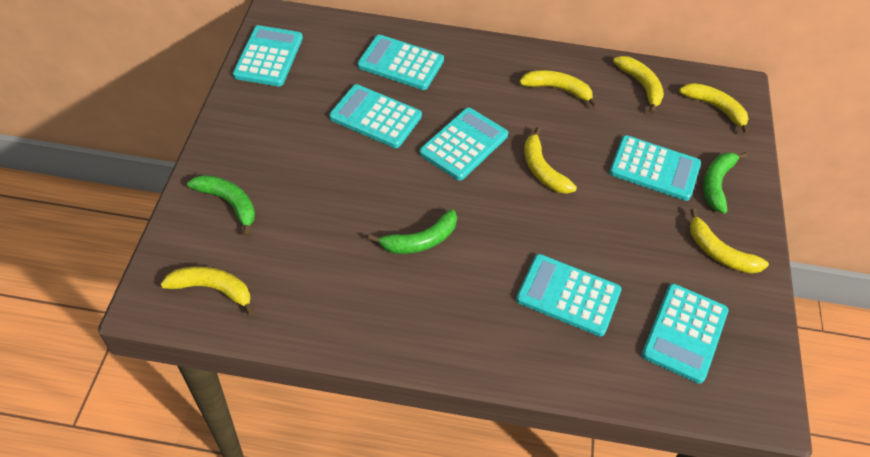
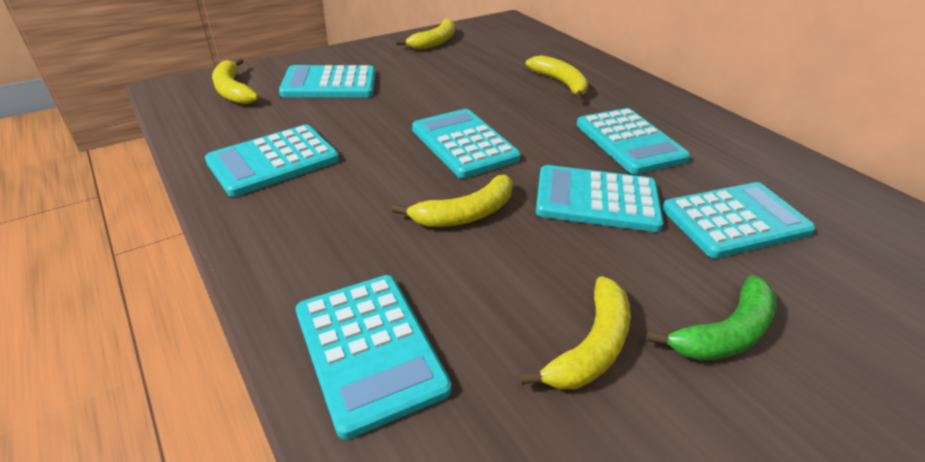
green banana: [187,175,255,236] [368,209,457,254] [703,152,747,214] = 3 -> [646,275,777,361] = 1
yellow banana: [161,266,254,316] [519,70,598,108] [524,127,577,194] [613,56,664,114] [679,83,749,135] [690,208,769,274] = 6 -> [212,58,259,104] [392,174,513,227] [396,18,455,50] [518,276,631,389] [526,55,589,100] = 5

